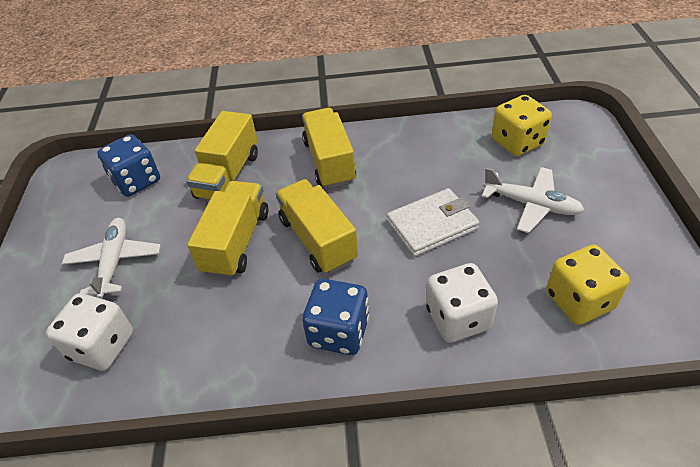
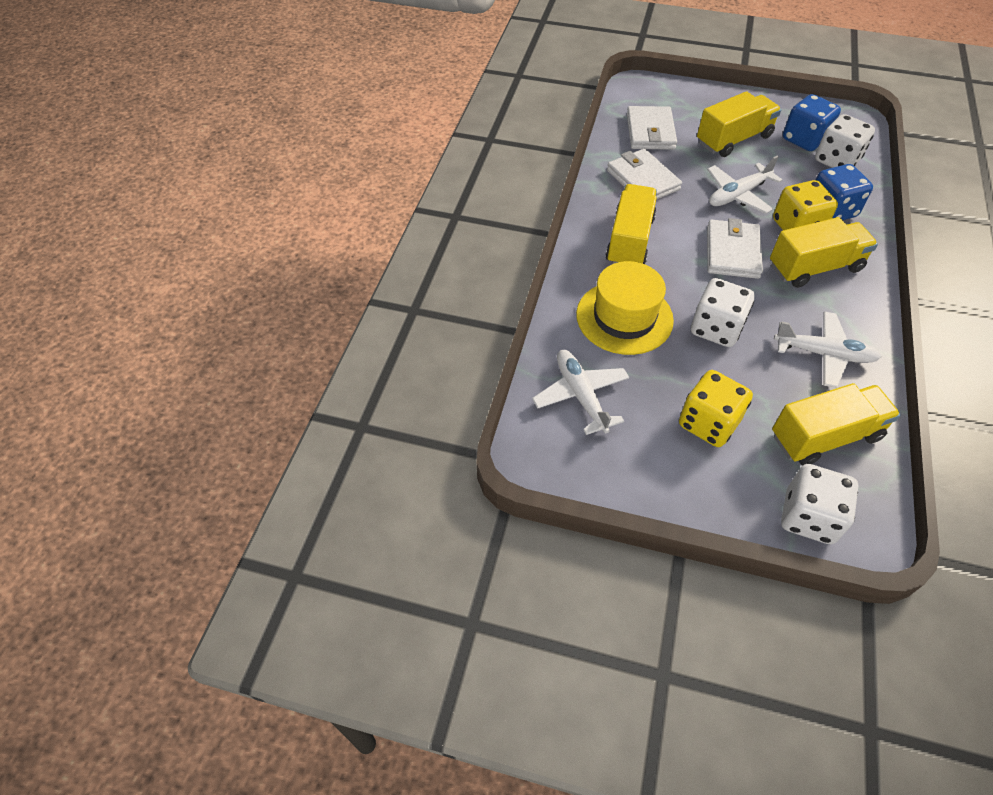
white dice: [46,293,133,371] [426,263,498,343] = 2 -> [691,278,755,347] [781,464,858,544] [815,114,875,168] = 3
white plane: [62,218,161,299] [481,167,584,233] = 2 -> [532,350,629,435] [707,155,782,214] [774,311,882,388] = 3
white wallet: [387,188,479,257] = 1 -> [607,149,682,200] [627,106,677,150] [707,218,763,279] = 3
yellow hat: none = 0 -> [576,261,674,355] = 1

